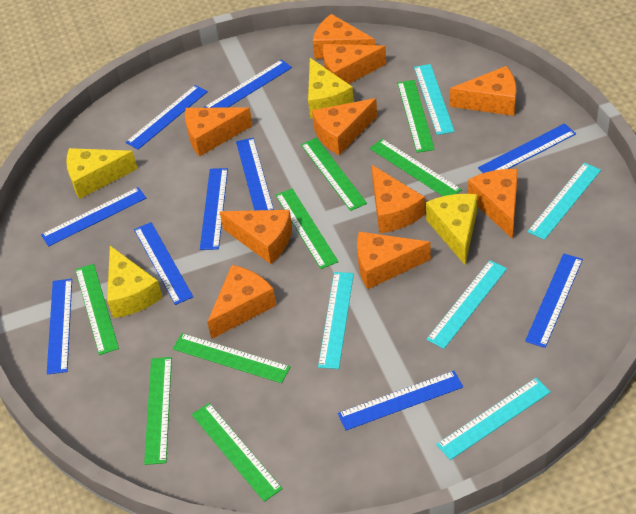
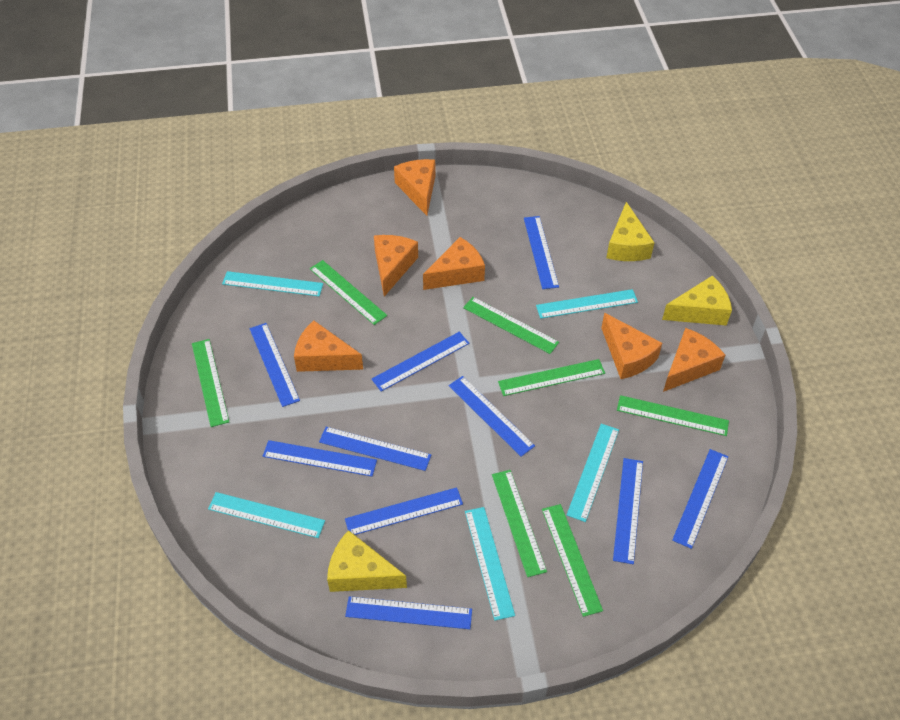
green ruler: [75,264,119,355] [144,357,172,465] [173,333,290,383] [192,403,283,502] [275,189,338,269] [301,138,367,211] [370,139,462,196] [397,80,435,153] = 8 -> [192,339,229,427] [310,260,387,325] [463,297,559,354] [492,470,547,577] [498,359,605,396] [542,504,603,617] [617,395,729,436] = 7
orange cheese: [185,107,253,156] [207,265,276,339] [220,210,292,264] [312,98,377,155] [313,14,375,59] [323,44,386,84] [357,232,431,289] [372,165,425,233] [450,66,516,116] [468,169,518,239] = 10 -> [294,320,363,372] [374,235,418,297] [394,159,436,216] [423,237,485,290] [601,313,662,379] [663,328,725,392] = 6
yellow cheese: [66,148,138,199] [107,246,163,318] [308,58,354,118] [426,194,477,265] = 4 -> [327,530,407,592] [606,202,655,261] [662,275,732,326] = 3

